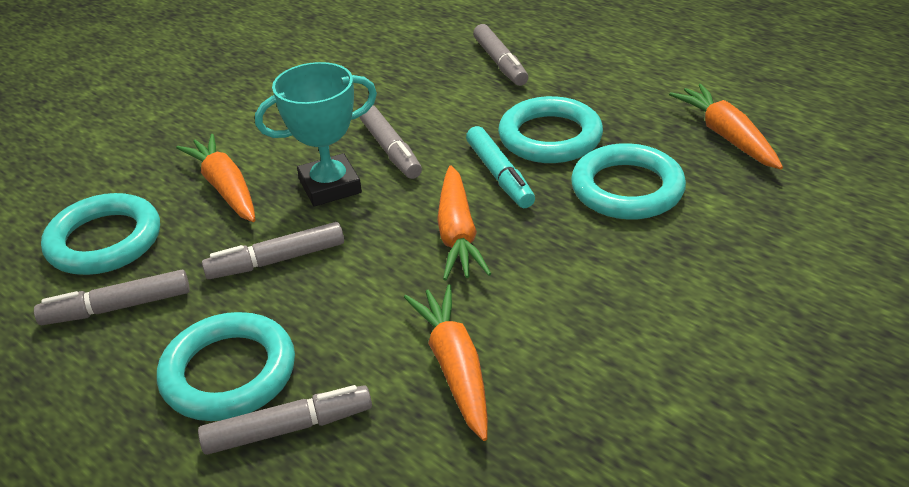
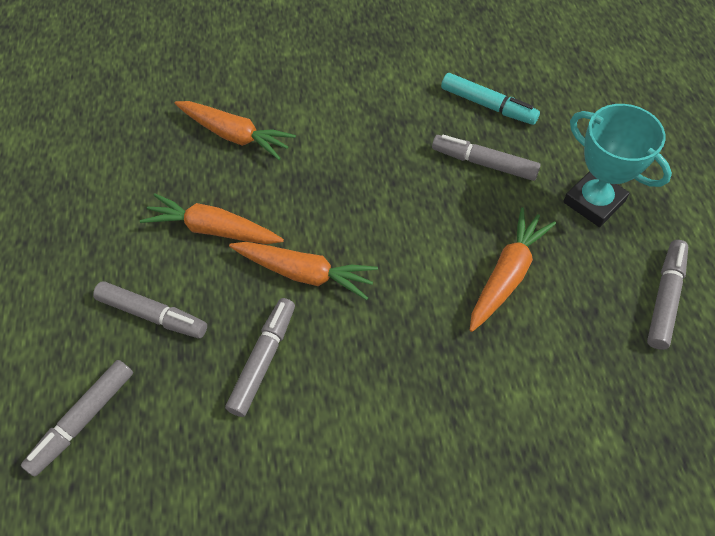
turquoise ring: [41,193,160,275] [157,312,295,421] [498,96,603,163] [571,143,686,220] = 4 -> none = 0

